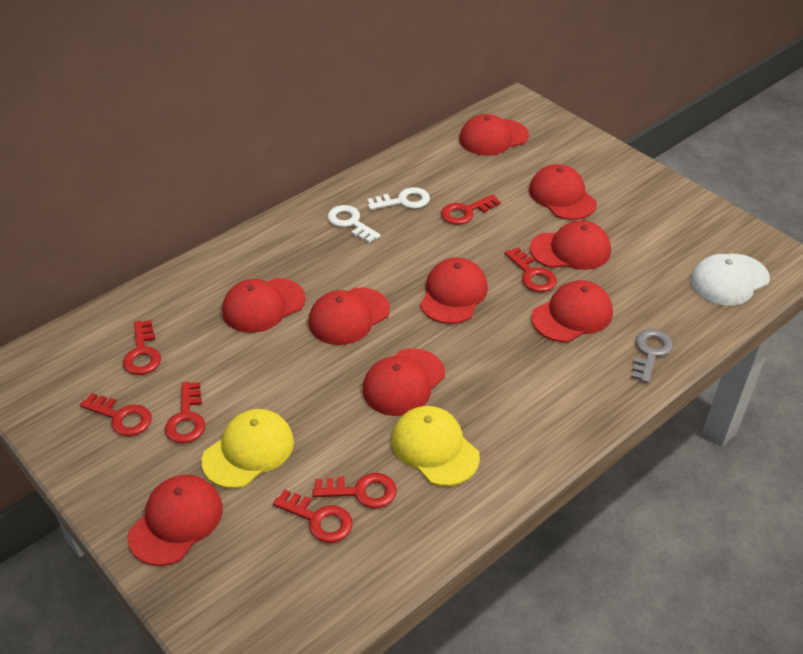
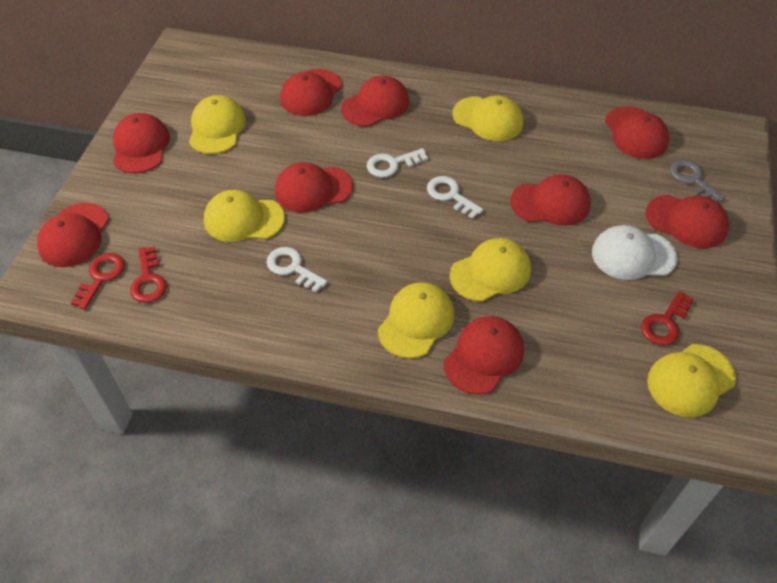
red key: [80,393,152,436] [123,320,161,375] [165,382,205,444] [273,489,353,543] [313,473,397,509] [441,194,501,225] [505,247,557,292] = 7 -> [71,253,125,309] [130,247,167,303] [641,291,694,345] = 3
white key: [328,205,381,243] [367,187,430,210] = 2 -> [266,247,328,293] [367,148,428,178] [427,176,483,219] = 3
yellow cap: [202,409,294,489] [392,406,480,486] = 2 -> [189,95,246,154] [204,190,285,242] [378,282,455,359] [449,238,531,302] [452,95,523,141] [647,344,736,417] = 6

